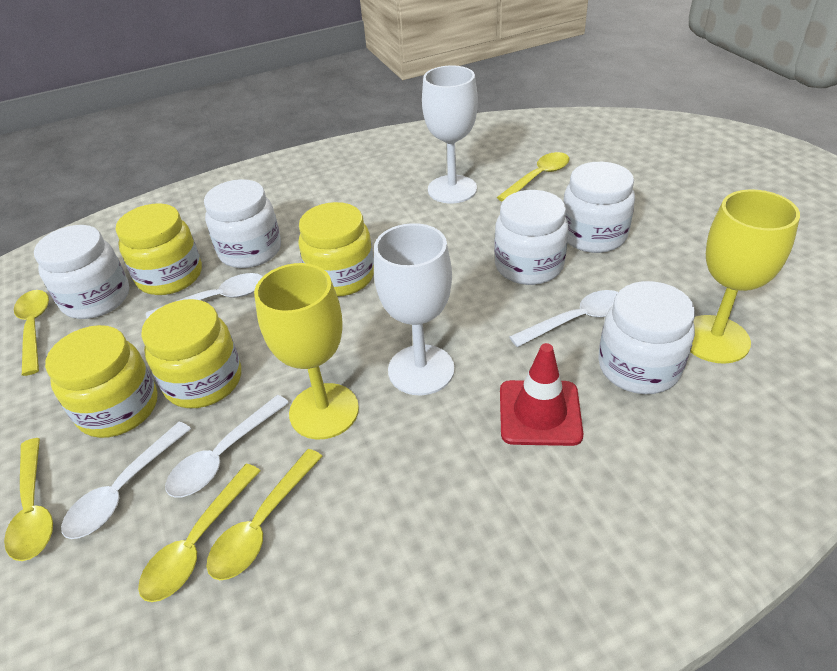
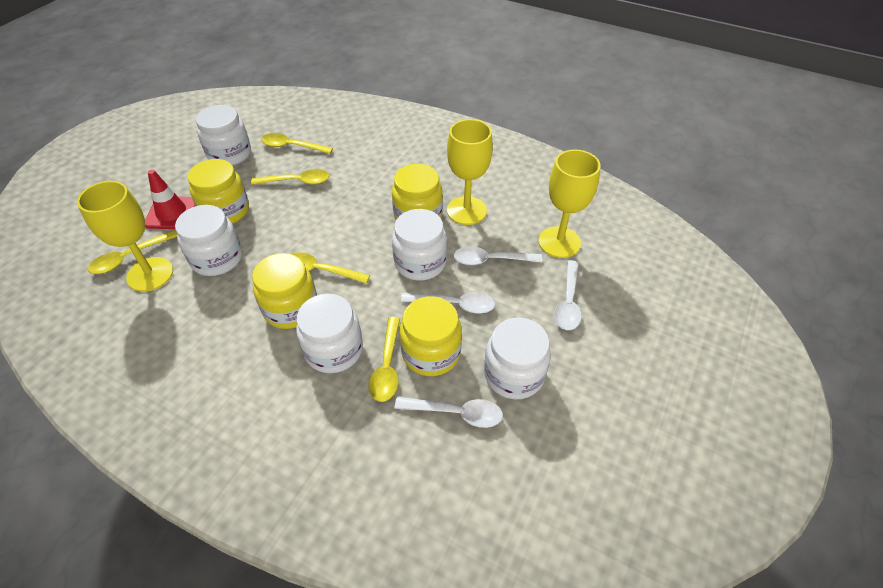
white goblet: [374,223,454,395] [422,65,478,203] = 2 -> none = 0
yellow goblet: [254,263,359,439] [690,189,800,364] = 2 -> [77,181,173,292] [447,119,493,225] [539,149,601,258] = 3

